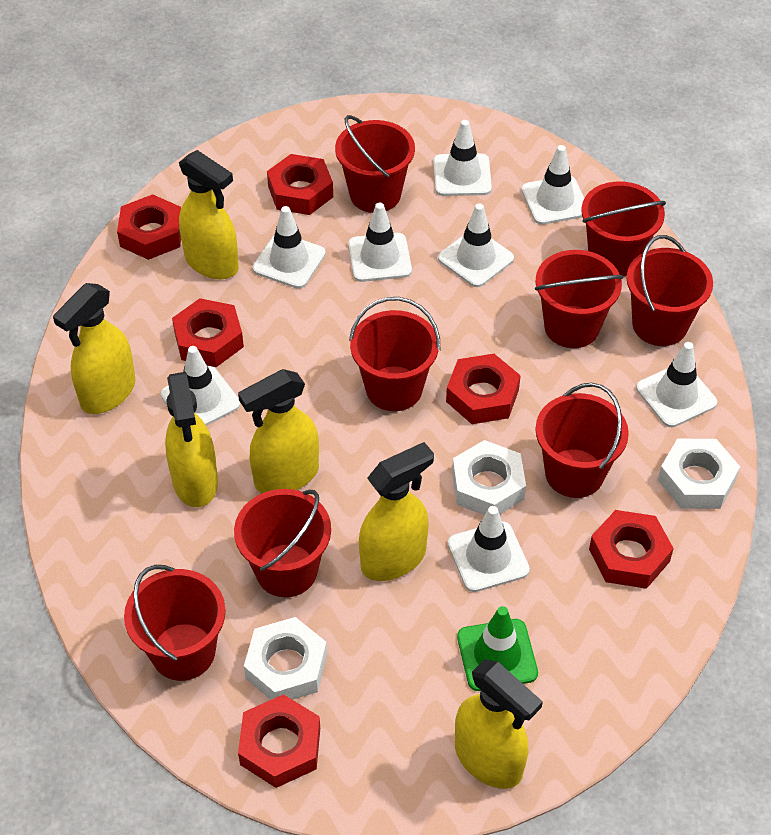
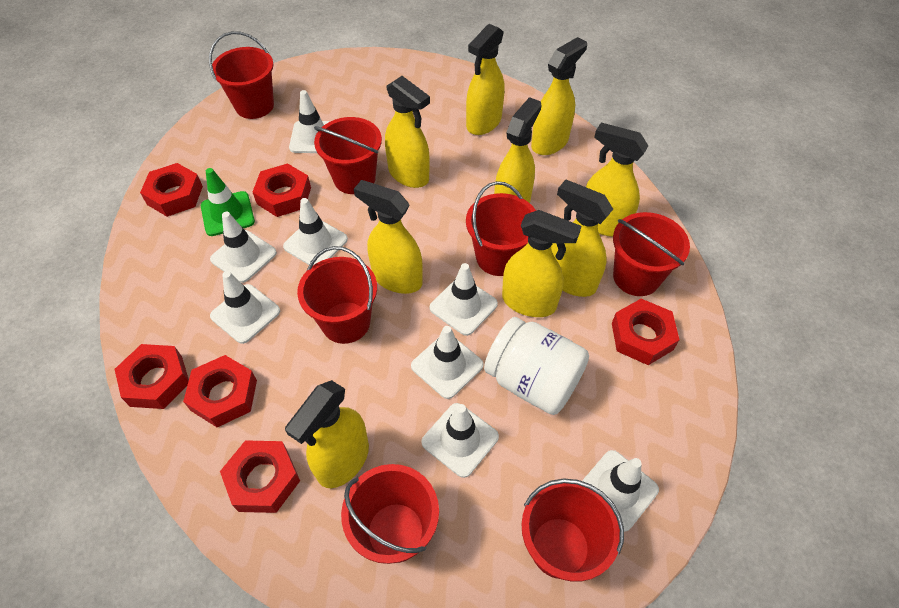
red bucket: [124,565,226,681] [234,489,331,597] [335,115,415,213] [349,297,440,411] [535,250,624,348] [535,383,629,498] [581,182,666,277] [626,235,713,346] = 8 -> [209,31,274,119] [297,246,377,344] [314,117,382,194] [341,464,439,564] [466,181,536,276] [521,478,624,582] [613,212,690,296] = 7
white jar: none = 0 -> [484,317,589,415] = 1
white nut: [244,617,327,700] [452,440,526,515] [658,439,740,509] = 3 -> none = 0
yellow spray bottle: [53,283,135,414] [165,372,218,507] [179,150,239,279] [238,369,319,493] [359,442,434,581] [455,659,543,789] = 6 -> [285,380,369,488] [354,180,423,294] [385,76,430,188] [466,24,504,135] [494,97,541,203] [502,210,581,317] [531,37,587,155] [551,180,613,297] [586,123,648,237] = 9

